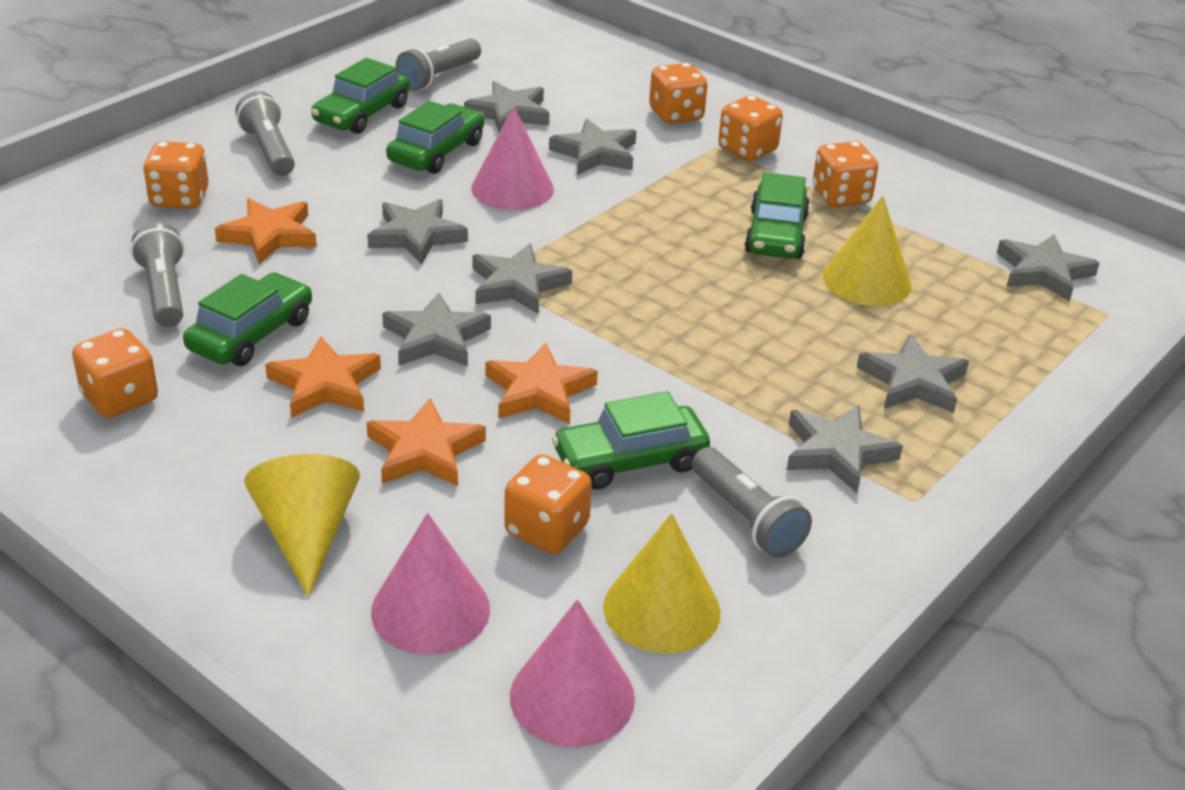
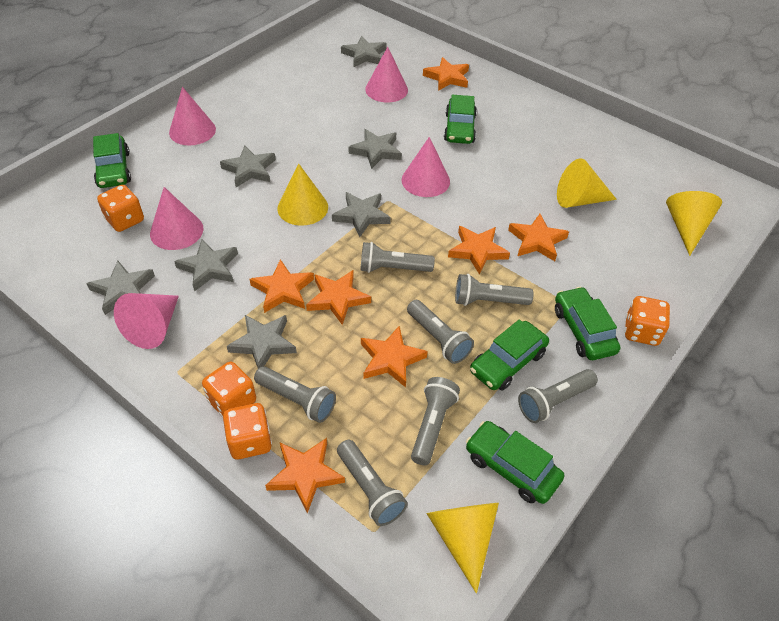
grey flashlight: [131,222,184,327] [235,91,295,176] [395,38,481,91] [692,447,812,558] = 4 -> [254,366,336,423] [337,440,408,526] [360,242,435,273] [407,300,474,364] [411,377,460,465] [455,274,534,306] [518,369,598,423] = 7
grey star: [367,199,468,264] [382,292,491,367] [464,81,550,132] [472,243,572,314] [549,119,636,175] [787,405,903,493] [857,334,969,413] [997,234,1100,301] = 8 -> [86,261,155,315] [174,239,238,291] [220,146,276,187] [227,315,297,368] [332,192,391,237] [341,36,386,67] [348,129,402,169] = 7
orange dice: [72,328,158,418] [143,141,209,209] [504,455,592,554] [649,63,707,124] [718,95,783,161] [813,141,878,207] = 6 -> [97,185,144,232] [202,362,256,417] [223,403,272,459] [625,296,670,346] = 4
orange star: [215,198,317,264] [265,336,381,418] [366,398,486,486] [485,342,598,424] = 4 -> [250,259,314,313] [265,438,345,513] [306,270,371,325] [361,326,428,388] [423,57,469,91] [448,226,510,275] [508,214,569,261] = 7
pink cone: [371,513,490,655] [471,106,554,210] [510,599,635,747] = 3 -> [114,293,179,349] [150,187,203,250] [169,87,216,145] [365,47,408,102] [402,137,450,197] = 5
yellow cone: [244,454,360,597] [603,513,721,653] [823,196,912,306] = 3 -> [278,164,328,226] [426,503,499,593] [557,159,617,208] [666,191,722,256] = 4

